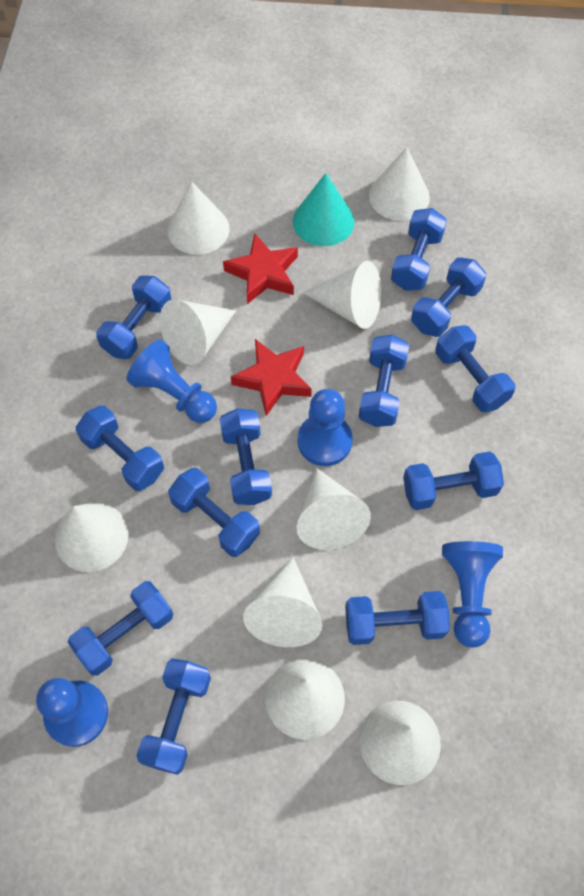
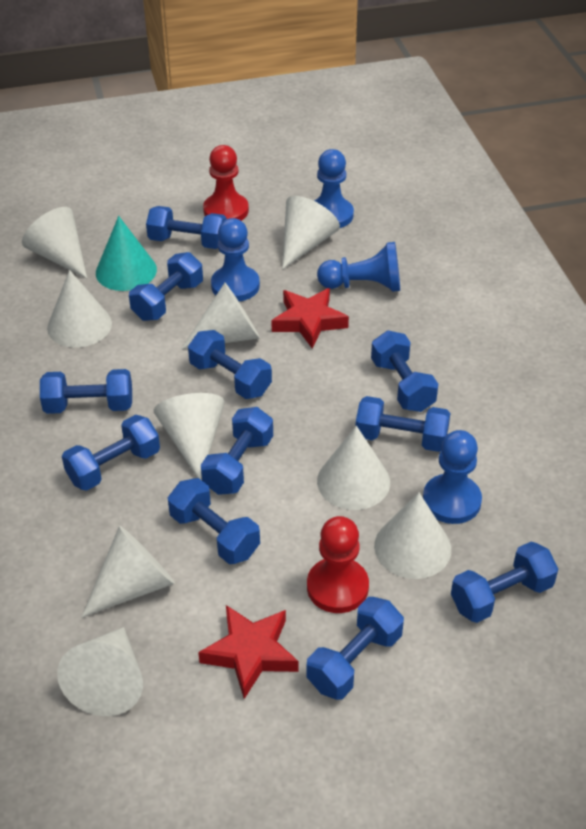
blue dumbbell: [68,581,173,675] [76,406,164,491] [96,275,171,359] [136,659,211,775] [168,468,260,557] [220,408,272,505] [345,591,450,645] [359,335,409,427] [391,208,447,291] [403,451,504,510] [411,257,486,337] [435,325,515,413] = 12 -> [40,369,132,414] [62,415,160,491] [129,252,203,321] [146,206,227,249] [168,478,260,564] [188,330,272,399] [201,407,273,495] [306,597,404,700] [356,396,450,452] [371,330,438,412] [451,542,558,623] = 11
red pawn: none = 0 -> [203,145,249,221] [307,516,369,613] = 2

